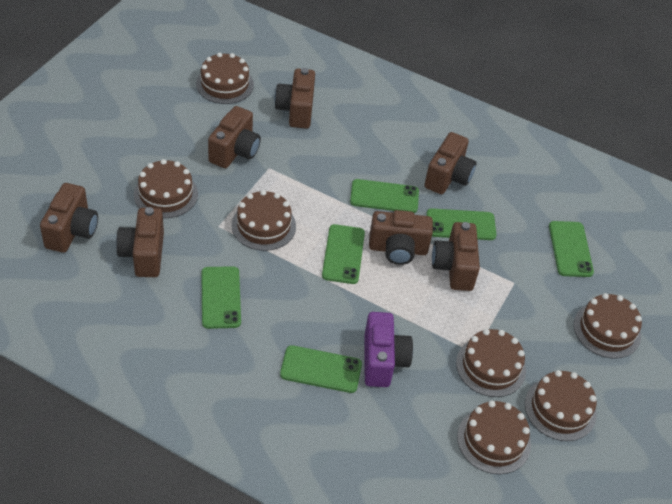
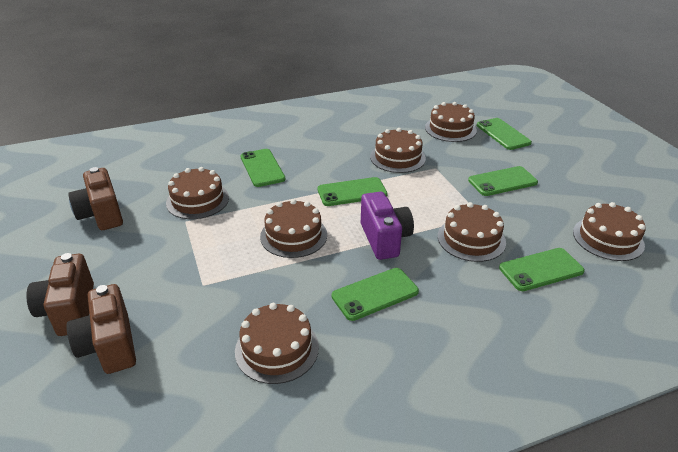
brown camera: [40,183,98,253] [116,207,164,277] [208,106,261,168] [274,68,315,129] [369,210,433,265] [425,132,477,194] [432,222,480,291] = 7 -> [26,253,94,336] [66,284,136,374] [68,167,123,230] = 3

